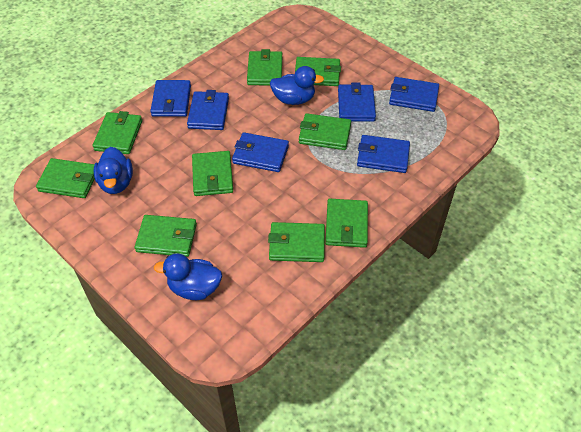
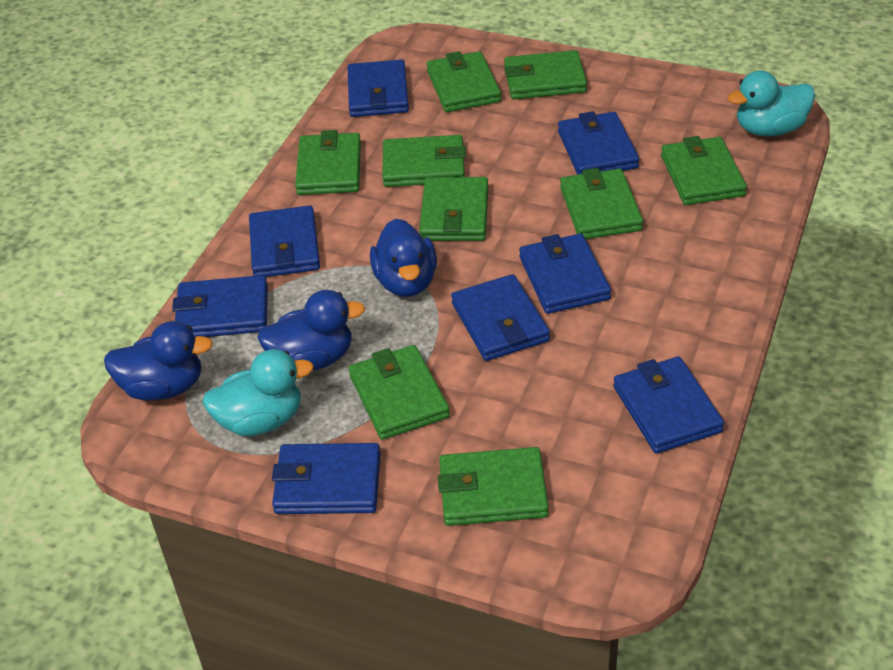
blue wallet: [150,80,191,117] [187,90,229,130] [232,132,289,172] [338,82,376,122] [357,135,410,173] [389,77,439,112] = 6 -> [172,275,268,337] [249,206,320,277] [272,443,381,514] [347,59,409,117] [451,274,550,361] [519,234,611,314] [558,111,639,175] [613,356,724,454] = 8
turquoise duck: none = 0 -> [202,349,314,436] [728,70,815,136] = 2

